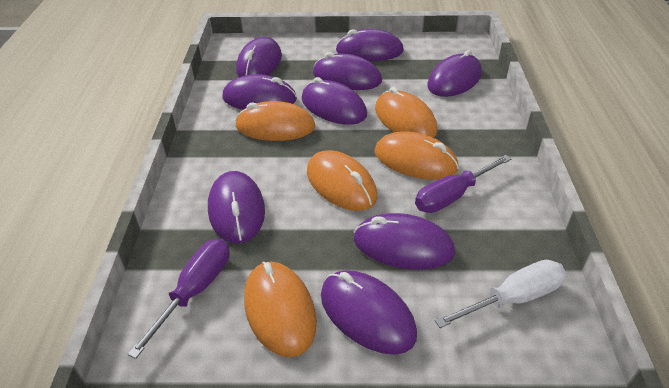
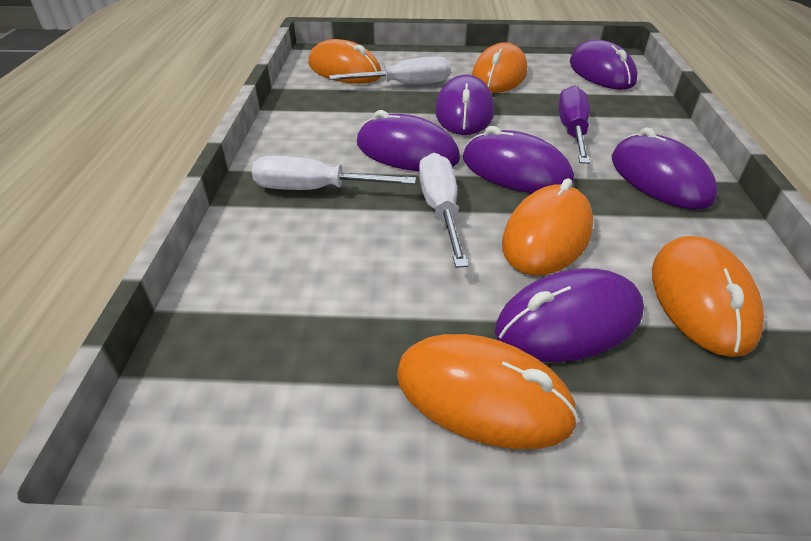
purple mouse: [208,171,265,243] [222,74,297,110] [236,37,282,77] [302,77,367,125] [313,52,382,90] [321,270,417,355] [336,29,404,61] [354,213,455,270] [427,50,482,97] = 9 -> [357,110,460,171] [435,74,494,135] [463,126,574,193] [495,268,644,362] [570,40,638,90] [612,127,718,210] = 6
purple screwdriver: [128,239,230,359] [415,155,511,213] = 2 -> [558,85,590,164] = 1
white screwdriver: [435,260,566,328] = 1 -> [251,156,416,190] [329,57,451,84] [419,153,468,268] = 3

